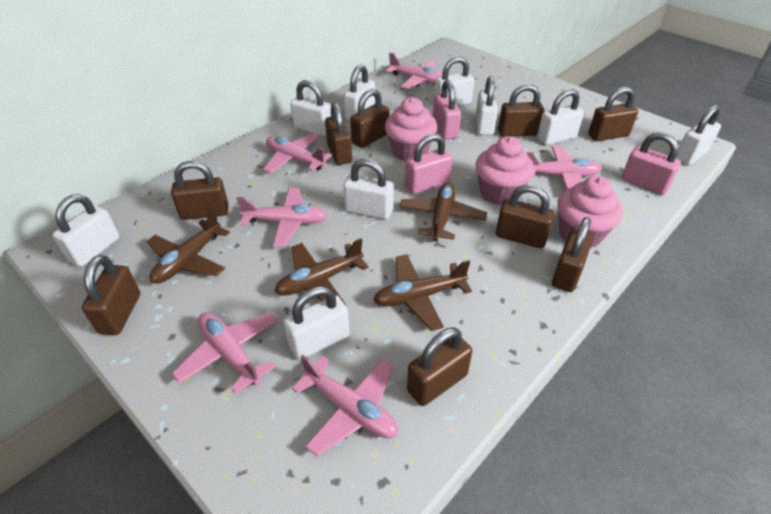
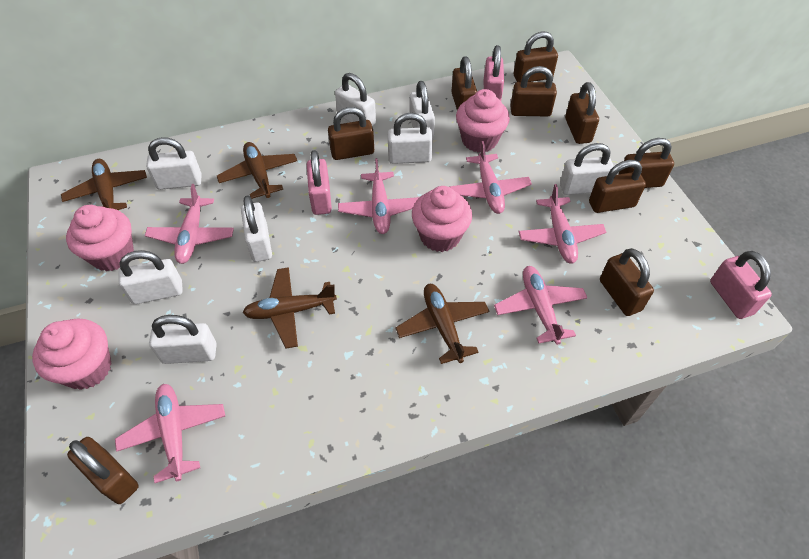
pink cupcake: [385,97,437,161] [475,136,534,205] [557,176,623,249] = 3 -> [32,319,112,390] [66,205,134,271] [412,186,472,252] [456,89,510,153] = 4
white padlock: [52,194,119,267] [283,286,350,360] [290,80,331,136] [343,159,394,219] [344,64,375,120] [434,56,474,106] [476,76,498,135] [537,89,584,145] [676,105,721,165] = 9 -> [119,250,183,304] [146,137,202,190] [149,315,217,364] [241,196,272,262] [335,73,376,127] [388,113,433,164] [410,81,435,139] [560,143,614,195] = 8

